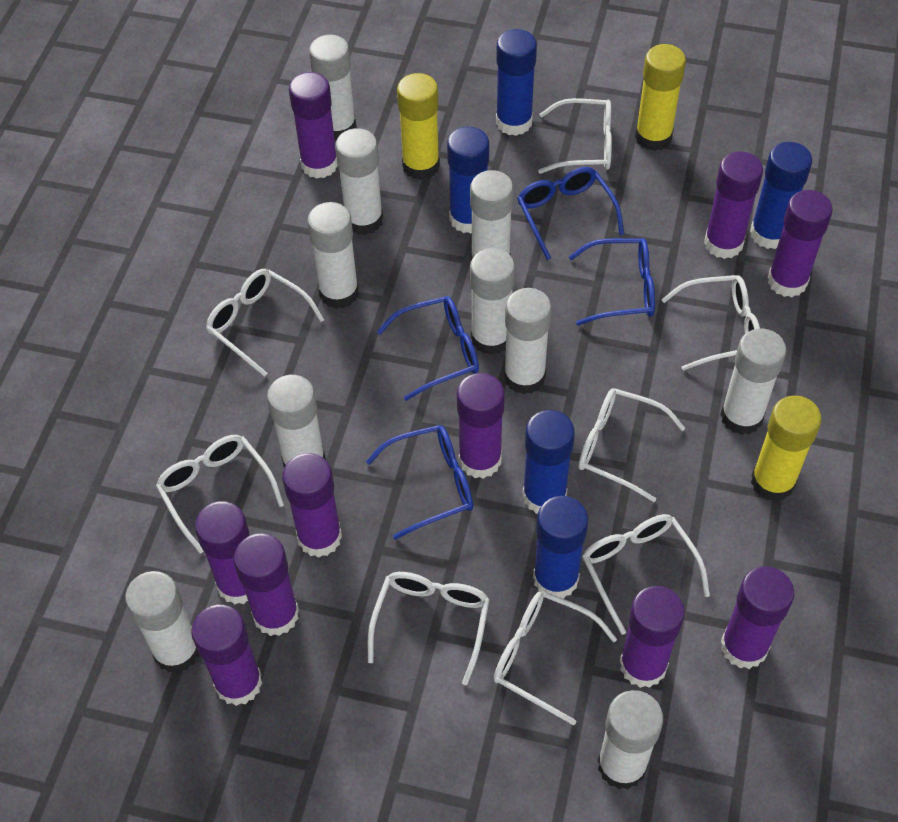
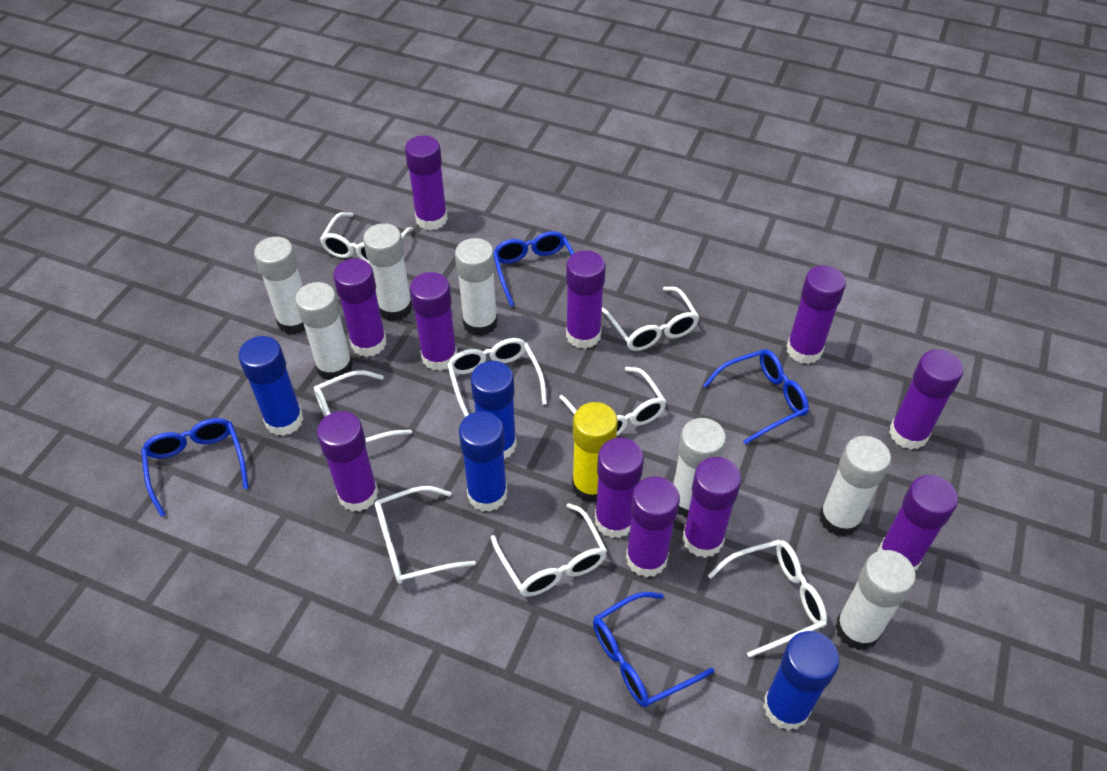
blue glue stick: [447,127,489,233] [496,29,537,136] [522,410,575,514] [533,496,588,599] [750,142,812,249] = 5 -> [238,336,303,436] [459,411,507,512] [471,361,517,459] [763,631,840,731] = 4
purple glue stick: [191,605,262,706] [195,501,249,605] [234,533,299,636] [282,453,342,557] [289,72,338,178] [457,373,505,479] [620,586,685,688] [704,151,763,259] [721,566,794,669] [768,190,833,297] = 10 -> [317,411,378,512] [333,258,387,357] [405,135,448,230] [410,272,457,371] [566,250,606,349] [595,438,644,538] [626,476,680,578] [682,457,742,558] [787,265,846,364] [877,475,958,570] [889,350,963,450] = 11
white glue stick: [125,571,199,673] [267,375,326,467] [307,202,359,309] [309,35,356,141] [335,128,383,235] [470,170,514,260] [470,248,515,355] [504,288,552,394] [598,690,663,789] [720,329,787,435] = 10 -> [254,237,306,335] [295,282,353,380] [363,223,413,321] [455,238,498,336] [674,418,726,518] [819,436,891,537] [835,550,916,650] = 7
yellow glue stick: [397,73,440,180] [635,44,686,151] [751,395,822,501] = 3 -> [572,402,618,503] = 1

